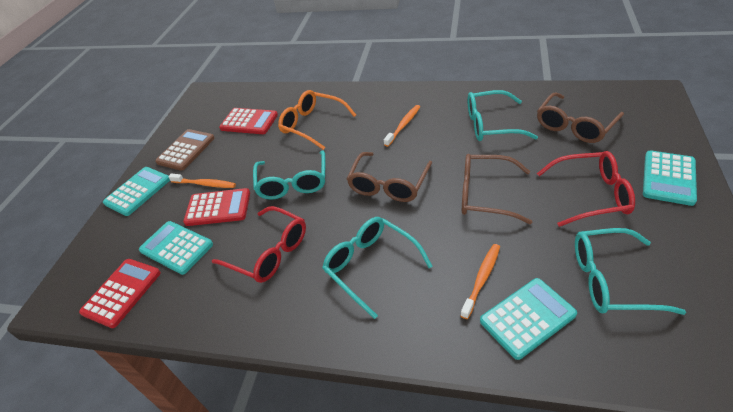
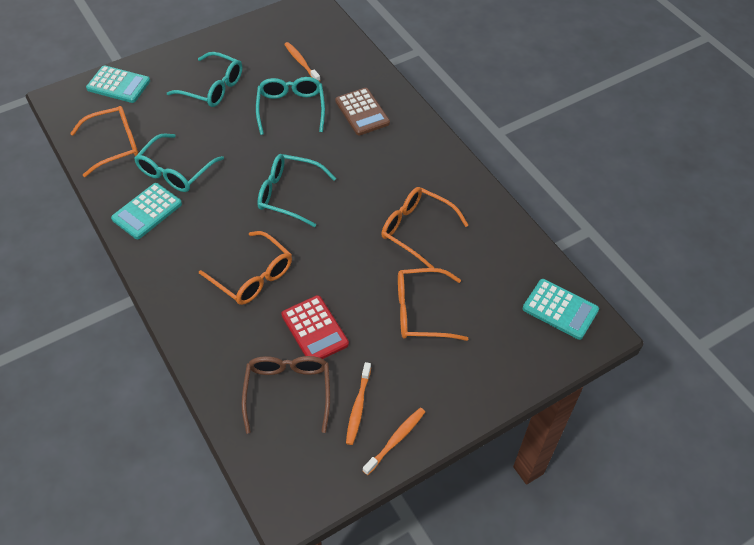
brown glasses: [347,152,432,202] [462,154,532,224] [537,92,624,143] = 3 -> [242,356,330,434] = 1
orange glasses: [278,90,356,150] = 1 -> [70,106,138,177] [199,231,292,305] [381,187,468,268] [398,268,468,341] = 4
red calculator: [79,259,161,328] [183,188,250,226] [219,108,278,134] = 3 -> [281,295,349,359] = 1
red glasses: [212,206,306,283] [537,151,635,227] = 2 -> none = 0
turquoise calculator: [103,167,170,216] [139,221,213,275] [480,278,577,360] [643,150,697,206] = 4 -> [86,65,150,103] [111,183,182,239] [523,279,599,340] = 3

